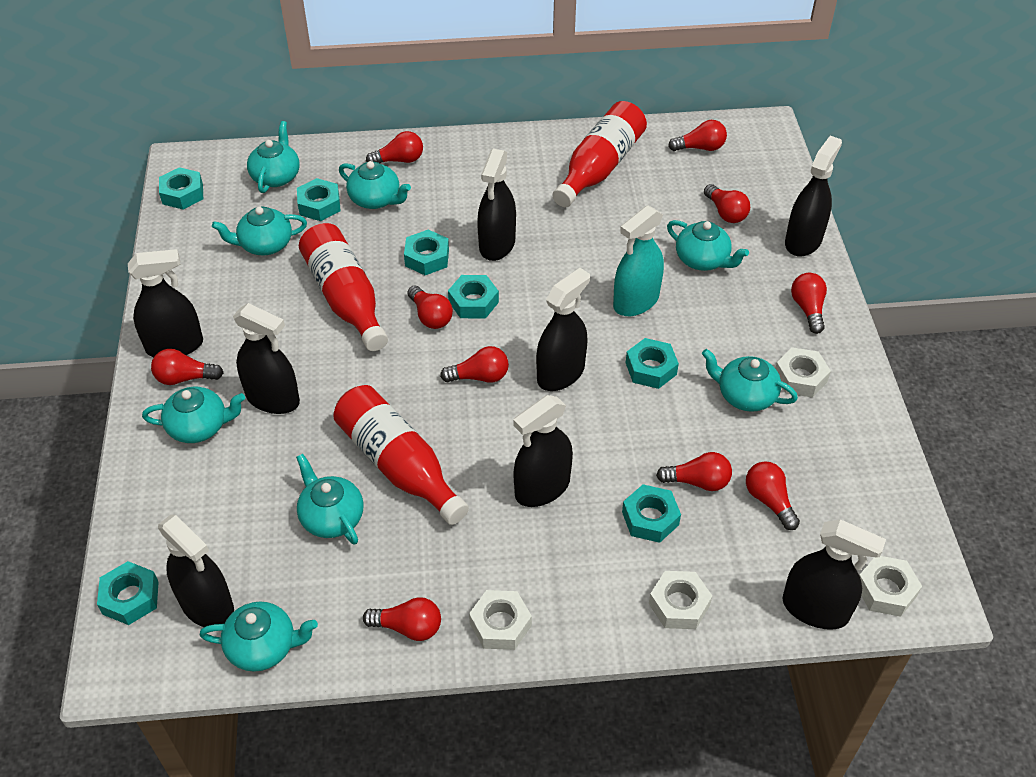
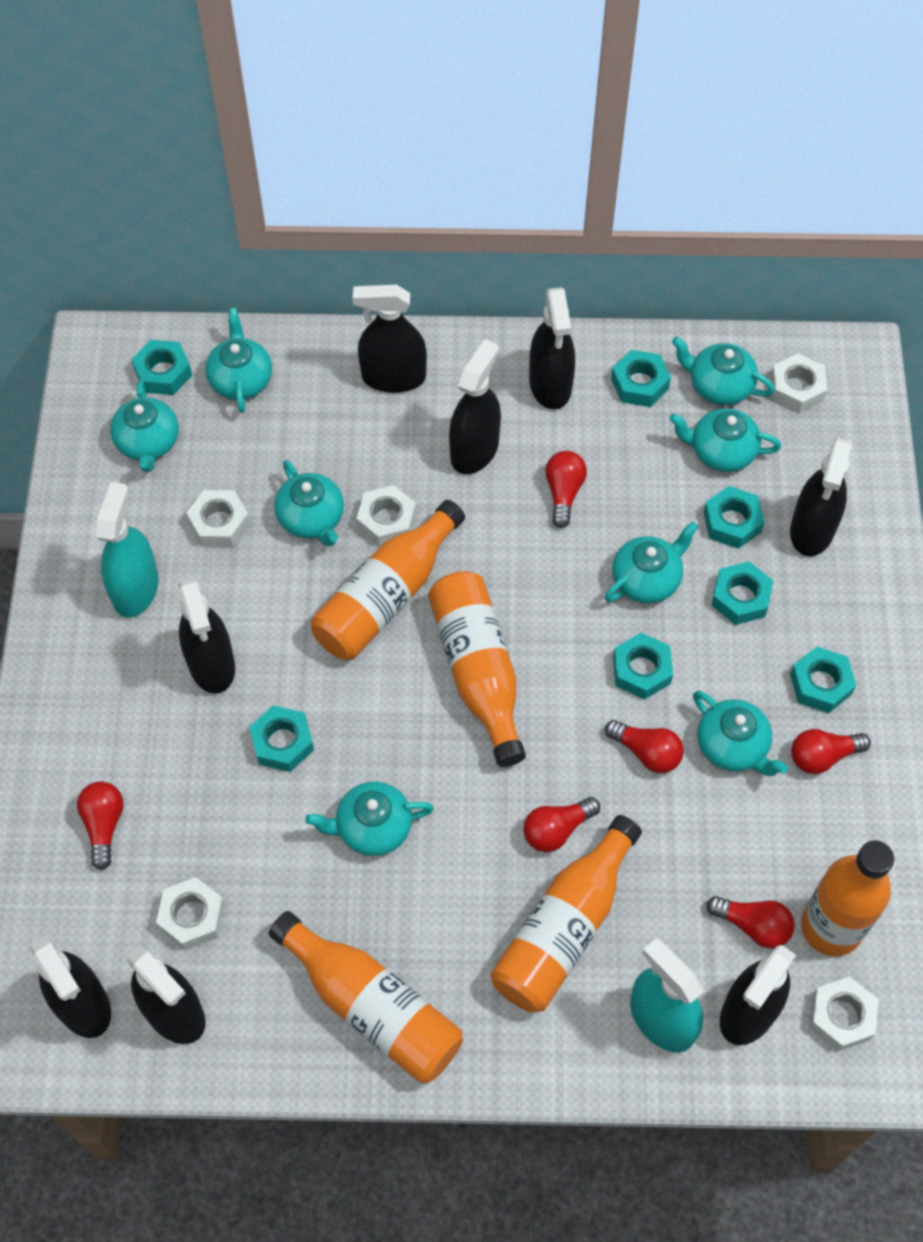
orange bottle: none = 0 -> [269,911,463,1083] [310,500,465,660] [428,571,526,767] [491,815,642,1013] [801,840,894,956] = 5
red bottle: [299,223,388,351] [333,385,469,525] [553,101,647,207] = 3 -> none = 0
red light bulb: [151,349,223,385] [363,597,441,641] [366,131,423,163] [408,285,453,329] [440,346,509,383] [656,452,732,491] [668,120,727,151] [704,184,750,223] [746,461,800,530] [791,273,827,334] = 10 -> [77,782,124,870] [523,797,600,852] [545,451,587,528] [605,720,684,773] [707,896,795,948] [791,729,871,774] = 6
turquoise spray bottle: [613,205,664,316] = 1 -> [96,482,159,618] [630,938,703,1053] = 2
white nut: [469,590,532,650] [649,571,712,629] [775,347,831,398] [859,556,922,617] = 4 -> [156,877,225,950] [186,490,250,547] [356,485,416,547] [771,353,827,413] [809,977,879,1051] = 5

